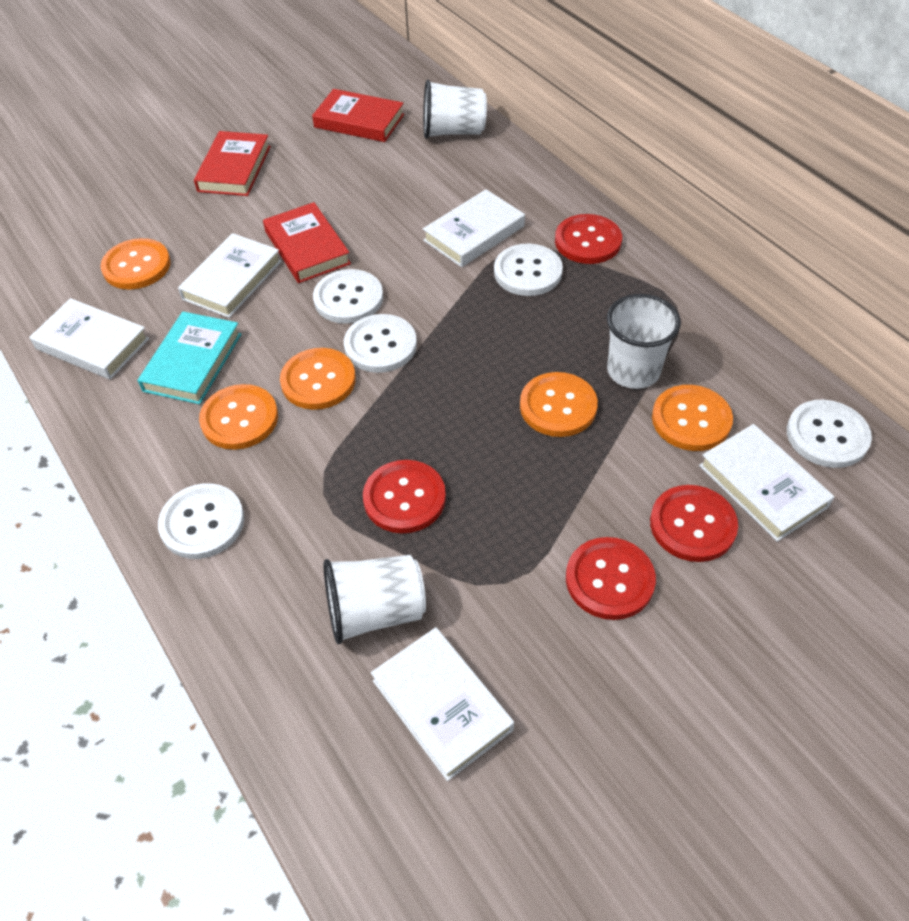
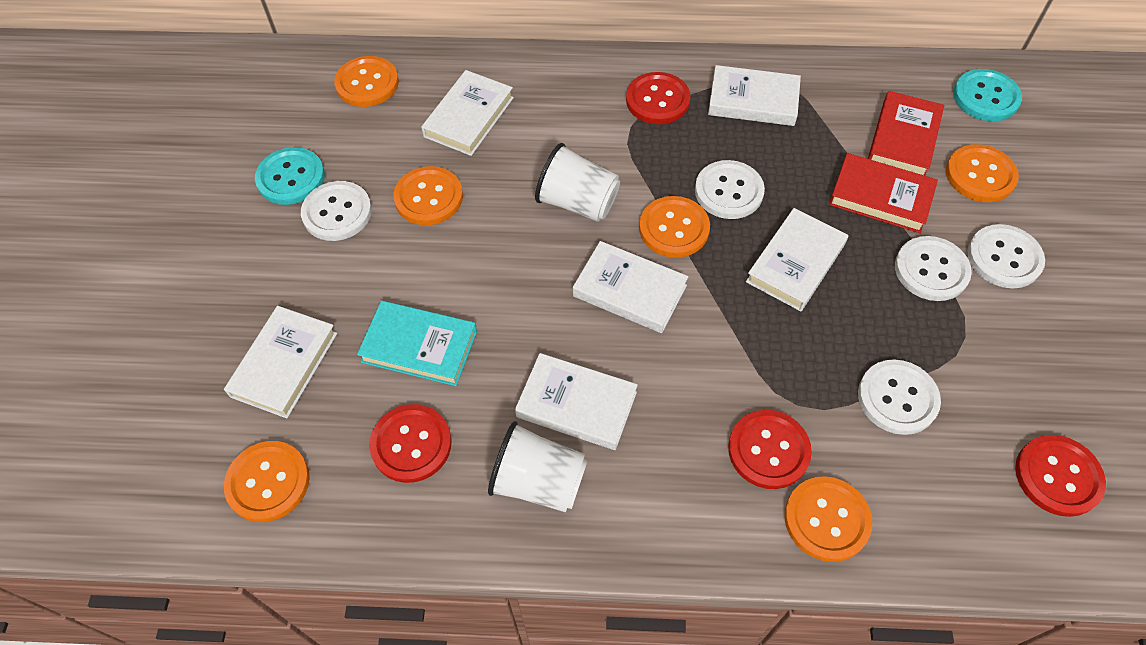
orange button: [100,238,171,289] [199,384,278,450] [280,348,356,410] [520,372,598,437] [652,385,733,451] = 5 -> [224,441,310,522] [334,56,399,107] [393,166,463,225] [639,196,710,258] [785,476,872,562] [946,144,1019,202] = 6
red book: [194,131,271,196] [263,202,351,283] [312,89,404,142] = 3 -> [829,153,938,233] [868,91,944,176] = 2
turquoise button: none = 0 -> [255,147,325,205] [953,69,1022,121] = 2
white book: [29,298,149,380] [178,233,282,318] [371,627,514,781] [423,189,525,267] [699,424,834,542] = 5 -> [224,306,337,418] [421,70,514,156] [515,353,638,450] [573,241,688,333] [708,65,801,126] [746,208,848,311] = 6
white cup: [323,555,426,644] [423,80,487,139] [607,294,681,389] = 3 -> [488,421,588,512] [535,143,620,222] = 2

